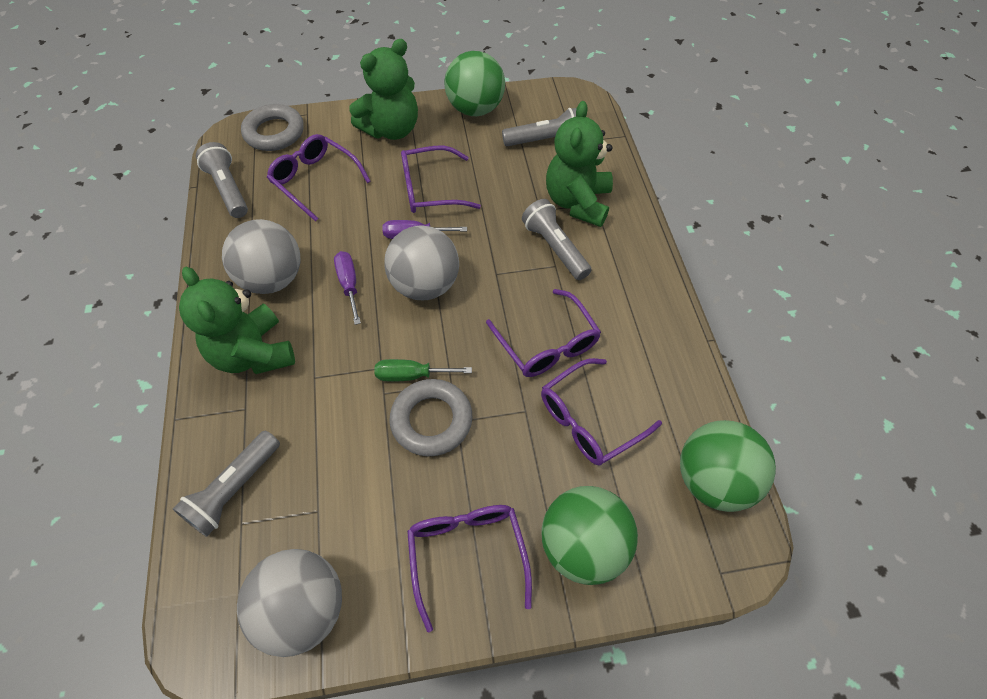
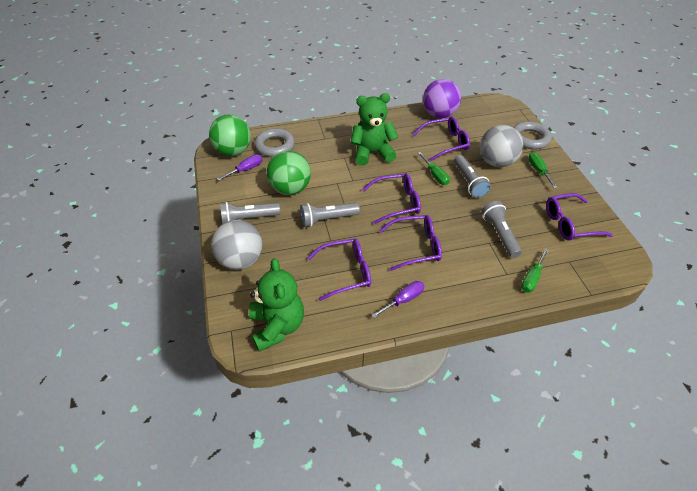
green ball: [444,51,505,116] [541,486,638,585] [680,420,776,512] = 3 -> [209,115,251,156] [267,151,311,195] = 2
green screwdriver: [374,359,472,382] = 1 -> [418,152,450,185] [521,248,549,293] [528,152,557,188] = 3
green teddy bear: [179,267,295,374] [349,39,418,140] [546,101,613,227] = 3 -> [249,258,304,352] [351,93,399,166] = 2
grey ball: [222,219,300,294] [237,549,342,657] [384,225,459,300] = 3 -> [211,220,262,270] [480,125,523,167] = 2
purple ball: none = 0 -> [423,79,461,118] = 1

